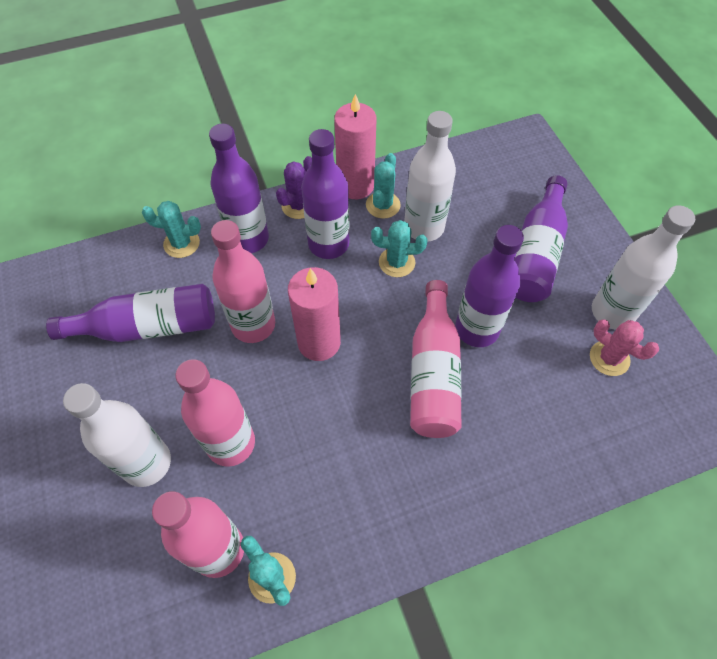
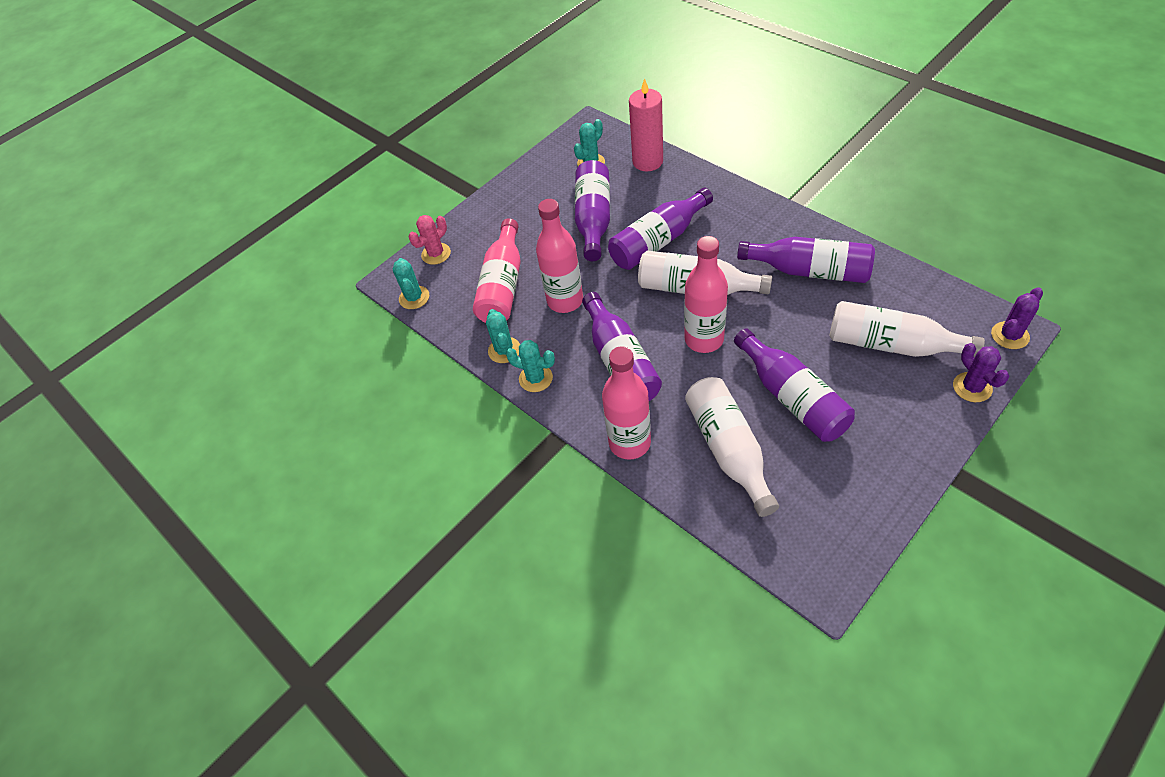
pink candle: [288,267,341,361] [334,94,377,199] = 2 -> [629,78,663,171] = 1
purple cactus: [276,156,312,219] = 1 -> [953,343,1009,402] [991,287,1043,349] = 2

